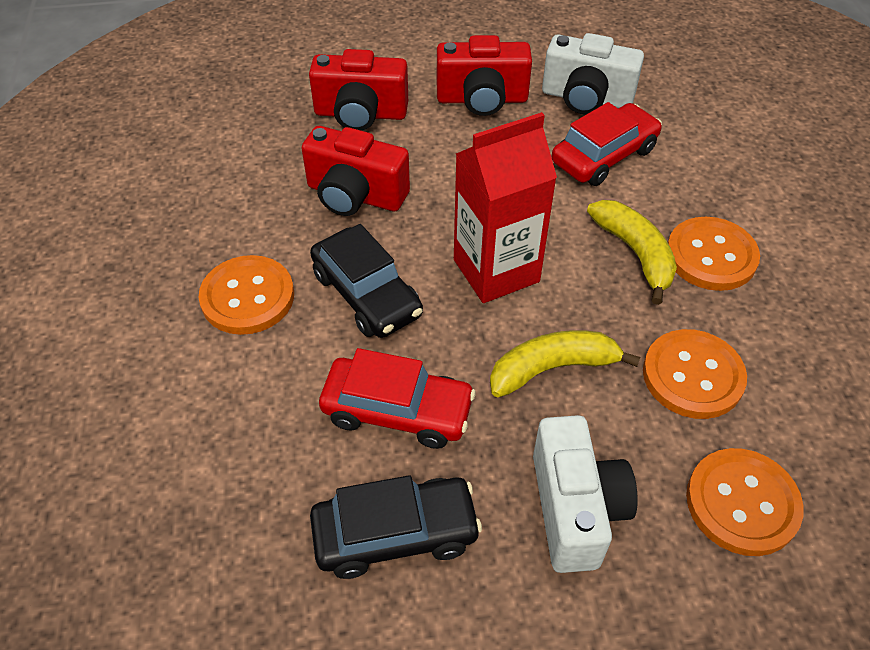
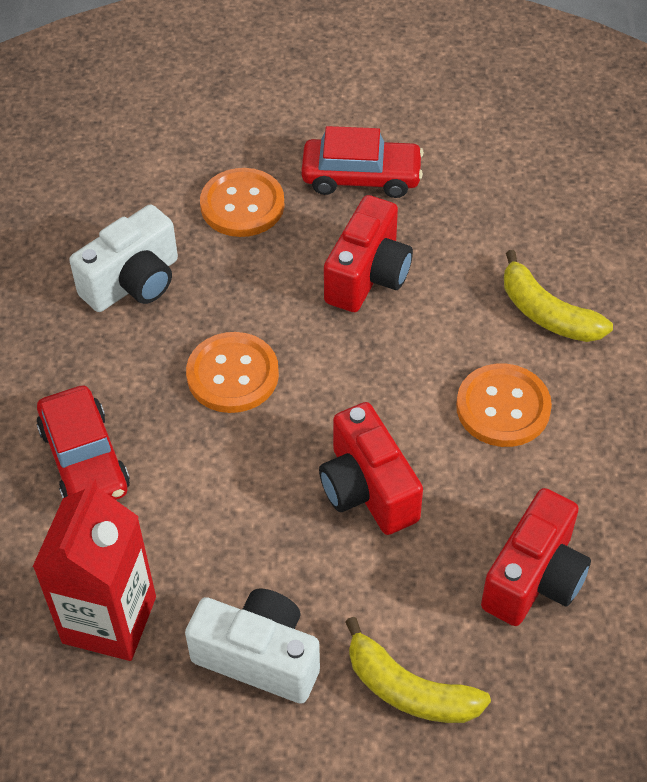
black car: [310,224,423,338] [310,475,482,579] = 2 -> none = 0
orange button: [199,255,294,335] [643,329,747,419] [668,217,760,291] [686,448,804,556] = 4 -> [186,332,279,413] [200,168,285,237] [456,363,552,447] = 3

